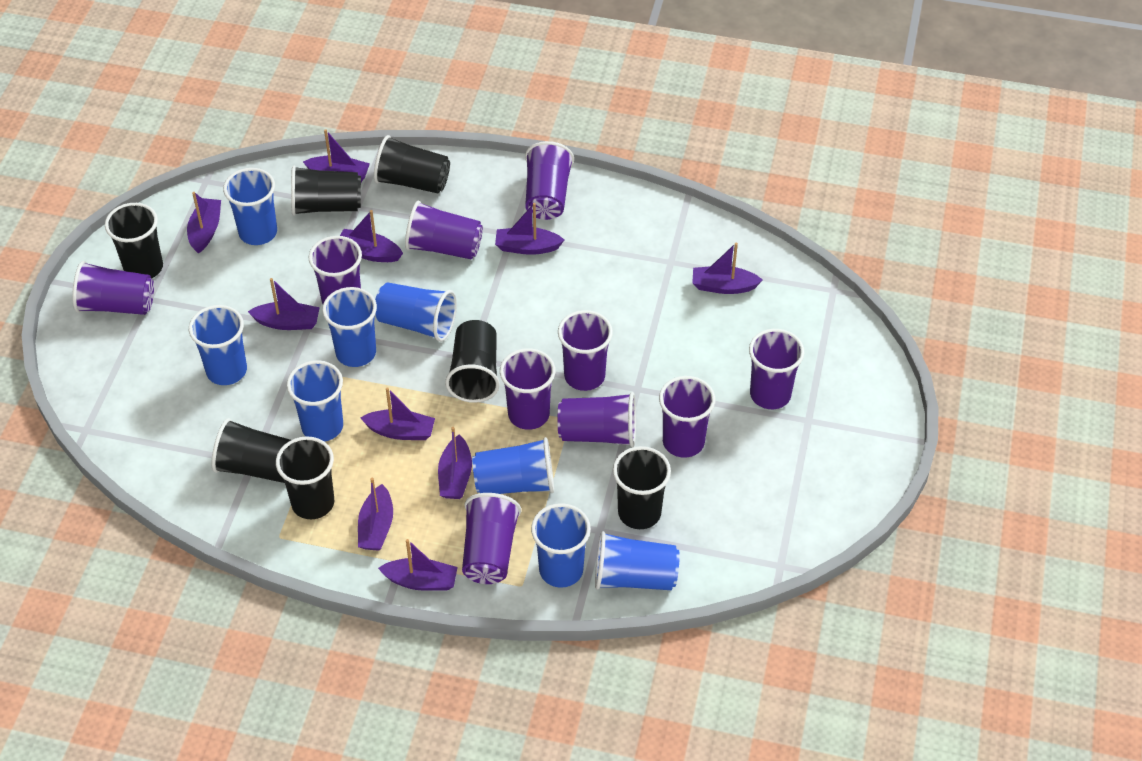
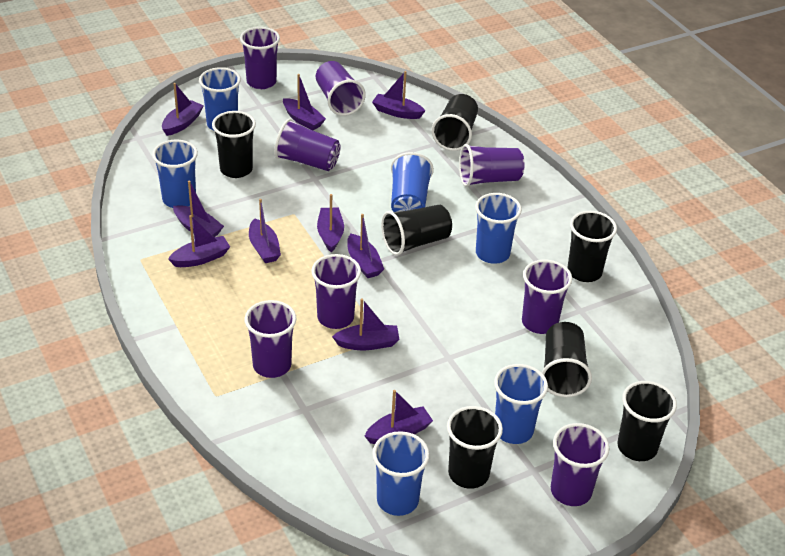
blue cup: [189,305,247,385] [223,168,277,245] [287,360,343,442] [322,287,377,367] [375,282,457,342] [472,437,554,494] [531,503,591,588] [595,531,680,590] = 8 -> [152,140,198,208] [199,67,241,131] [372,431,430,516] [391,152,434,212] [475,193,522,264] [494,364,548,444] = 6
purple cup: [72,261,154,315] [309,236,362,304] [405,201,483,259] [462,493,521,584] [500,348,555,430] [525,141,574,220] [557,392,636,447] [558,310,613,391] [659,376,715,458] [749,329,804,409] = 10 -> [240,27,280,89] [245,300,296,378] [274,119,341,171] [311,254,361,329] [316,61,366,116] [459,144,524,187] [522,260,572,334] [551,423,609,506] = 8

